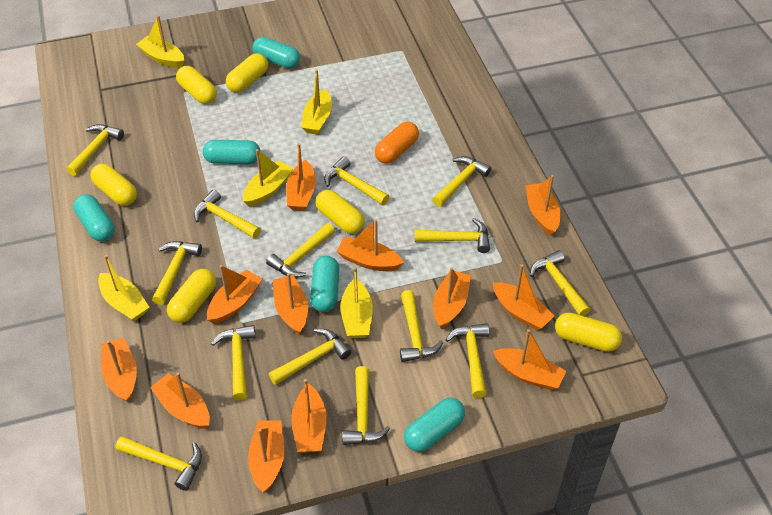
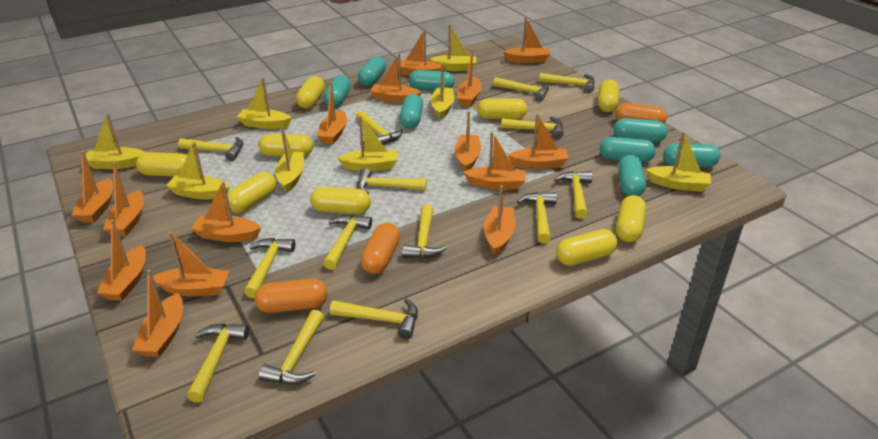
orange boat: [101,338,137,402] [150,372,210,429] [207,265,262,324] [248,420,284,493] [273,273,308,335] [286,143,316,211] [291,379,327,453] [336,219,404,271] [433,267,471,329] [493,264,555,330] [493,329,566,390] [525,175,561,236] = 12 -> [71,151,113,223] [97,219,146,301] [103,163,144,237] [132,269,183,357] [153,232,229,296] [191,181,261,242] [317,82,347,144] [370,53,422,103] [398,30,446,76] [454,111,481,171] [457,49,482,107] [463,132,526,189] [484,185,515,255] [503,17,550,63] [508,114,569,169] = 15
orange capsule: [375,122,419,164] = 1 -> [254,279,328,313] [360,223,400,274] [615,103,667,123] = 3
turquoise capsule: [73,194,115,242] [203,140,261,164] [252,37,300,69] [310,256,339,312] [404,397,465,452] = 5 -> [324,75,351,107] [358,56,386,86] [400,94,423,129] [409,70,455,90] [600,137,656,162] [614,118,667,142] [618,155,646,196] [663,144,720,168] = 8
yellow boat: [98,255,149,321] [136,15,184,68] [243,149,293,207] [301,70,332,135] [340,267,373,338] = 5 -> [86,113,146,169] [166,142,230,199] [237,77,292,129] [275,129,304,192] [337,116,398,171] [429,24,476,71] [431,63,454,119] [646,132,711,192] = 8
yellow capsule: [90,164,137,206] [167,269,216,323] [176,66,217,104] [226,53,268,93] [316,190,365,234] [555,312,622,352] = 6 -> [136,152,187,177] [225,172,277,213] [259,134,313,157] [296,76,325,109] [310,187,371,214] [477,98,527,119] [556,229,618,266] [598,79,619,112] [616,195,646,242] = 9

